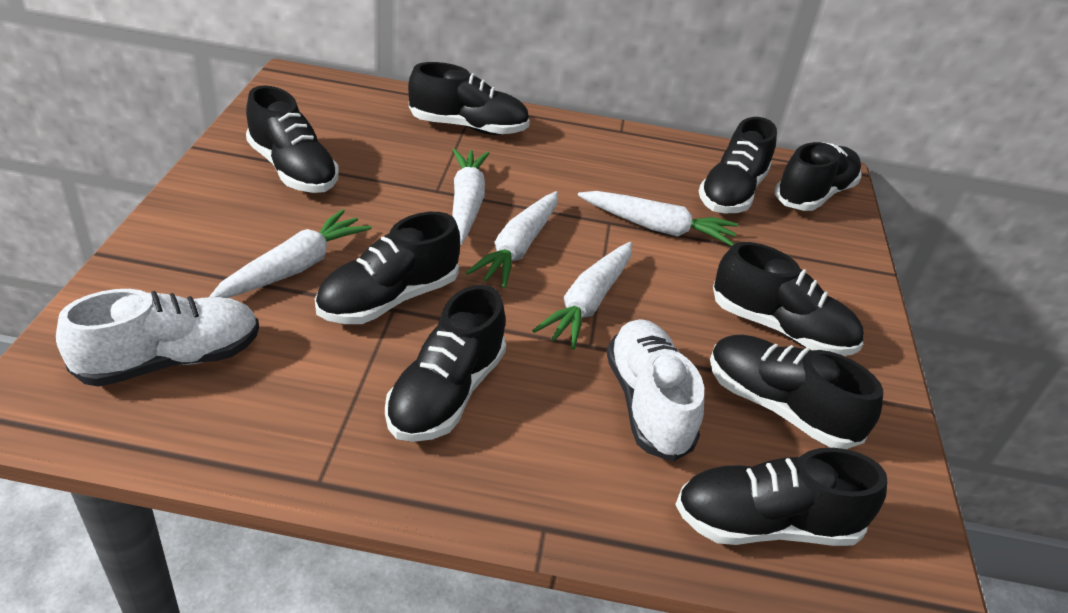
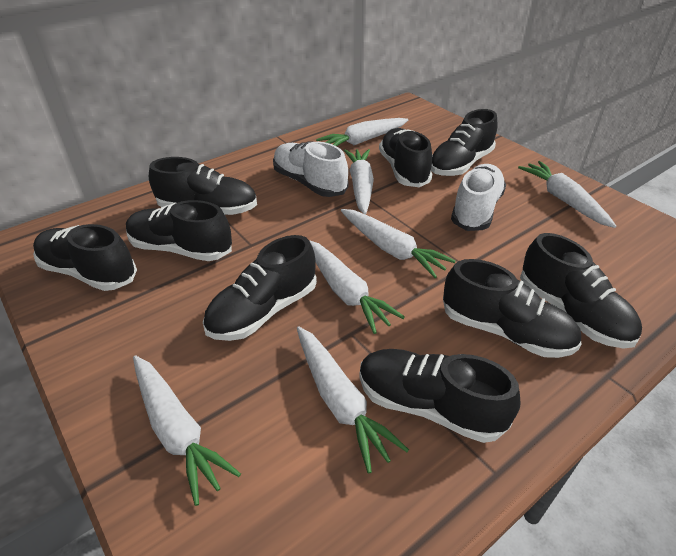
white carrot: [209,209,372,298] [452,148,490,245] [466,191,558,288] [532,242,632,350] [578,191,738,246] = 5 -> [133,355,241,506] [297,326,409,474] [309,240,405,334] [316,118,408,146] [341,209,456,278] [344,149,374,214] [518,161,616,228] = 7

